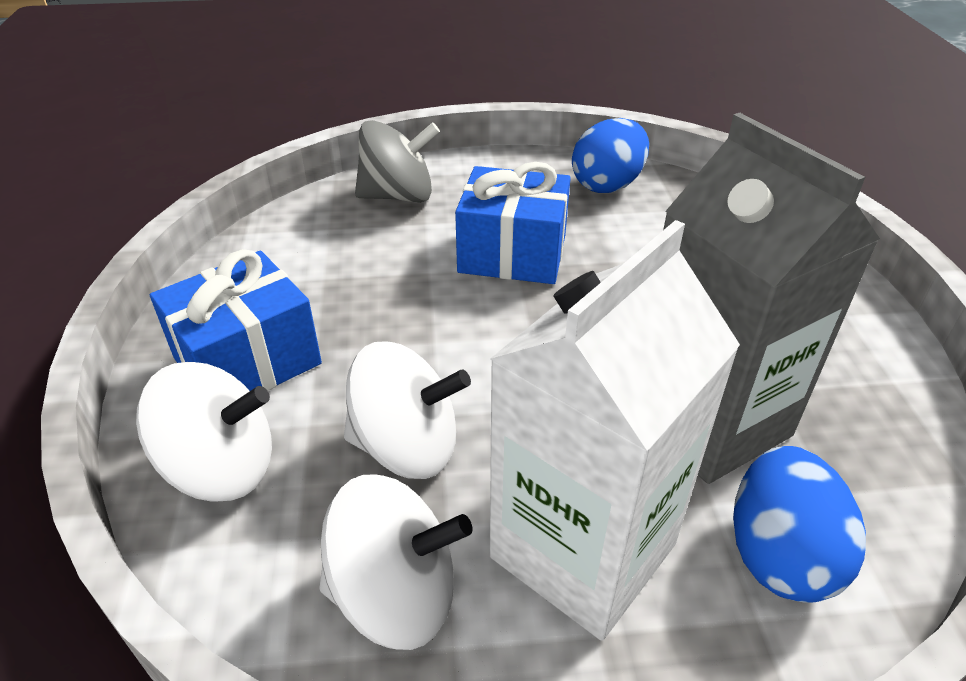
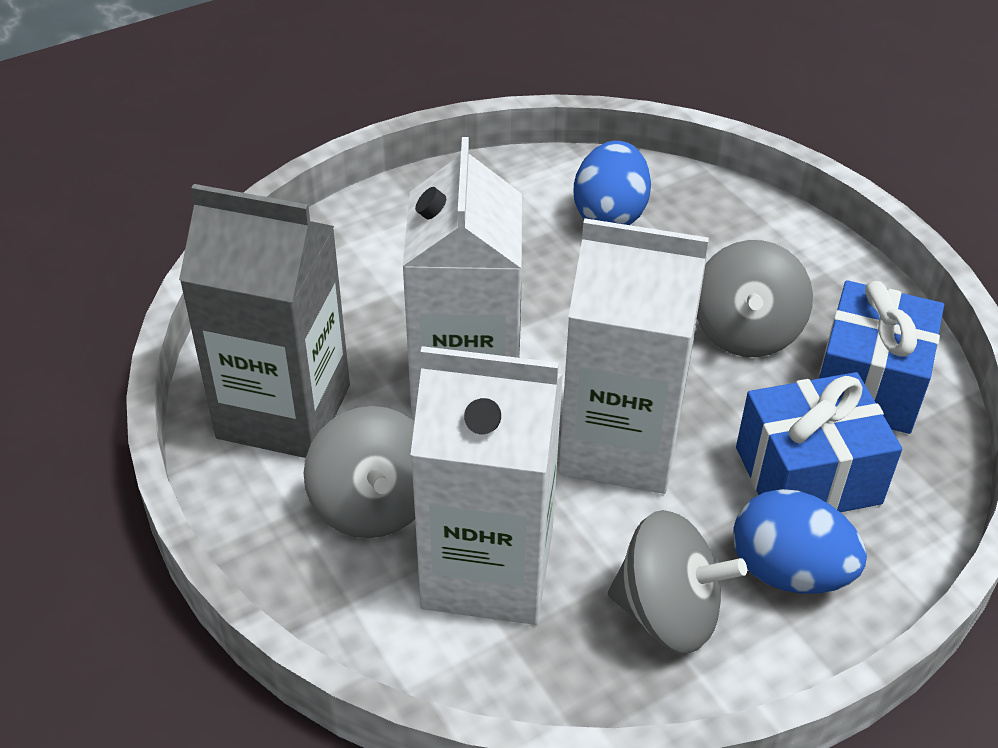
grey spinning top: [355,120,440,203] = 1 -> [304,406,415,538] [608,510,747,653] [697,240,813,357] = 3
white carton: [490,220,740,641] = 1 -> [403,137,522,422] [411,346,563,625] [559,218,709,494] = 3
white spinning top: [136,362,272,502] [319,475,473,650] [344,341,471,479] = 3 -> none = 0

